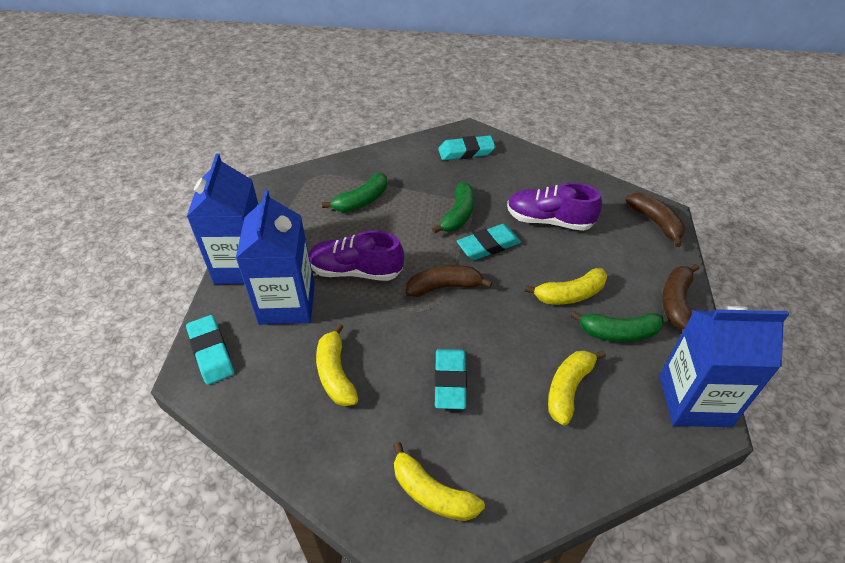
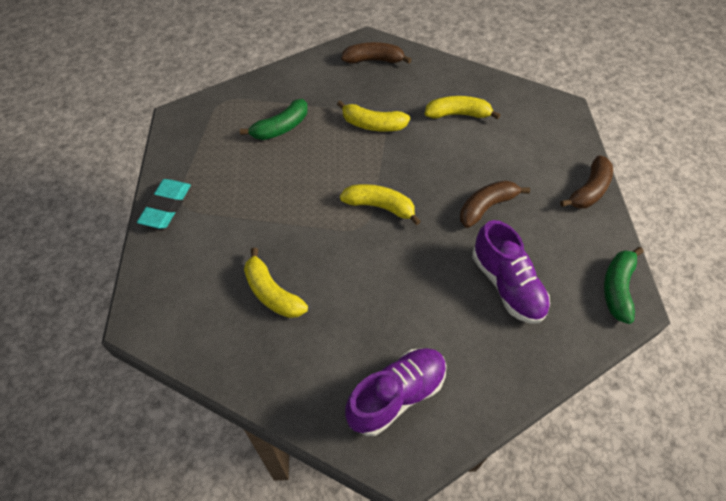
blue carton: [187,153,259,284] [236,190,315,325] [660,306,789,427] = 3 -> none = 0
green banana: [322,173,387,212] [432,182,474,234] [570,311,664,342] = 3 -> [240,99,308,140] [604,247,644,324] = 2
turquoise eraser: [186,315,234,385] [434,349,467,409] [438,135,496,160] [457,224,521,260] = 4 -> [137,179,191,229] = 1

